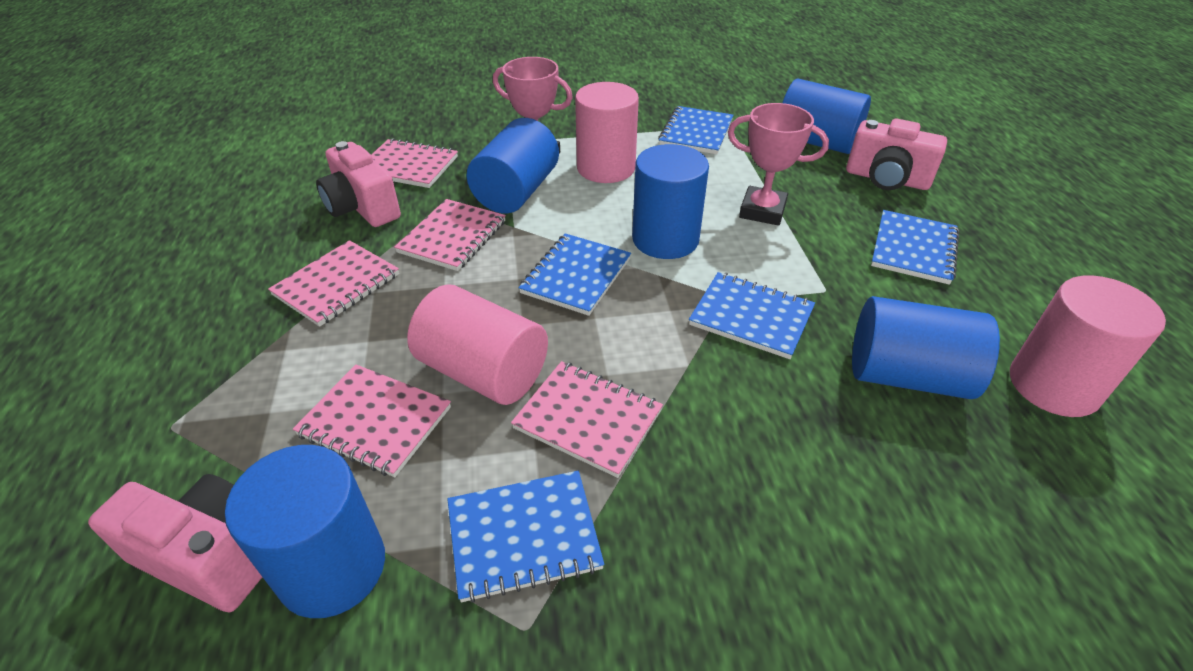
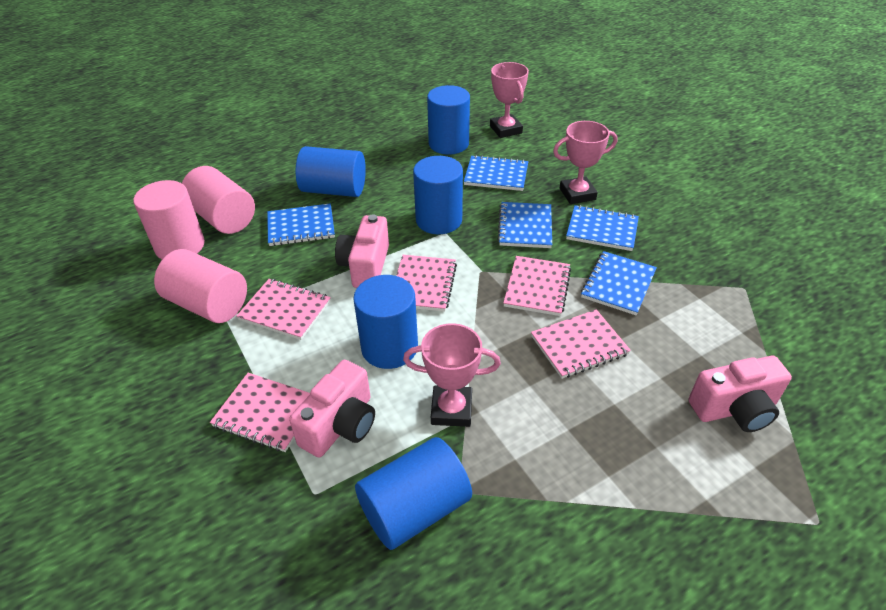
pink trophy: [493,57,573,153] [728,103,829,226] = 2 -> [403,323,501,427] [490,62,529,138] [553,121,618,204] = 3

